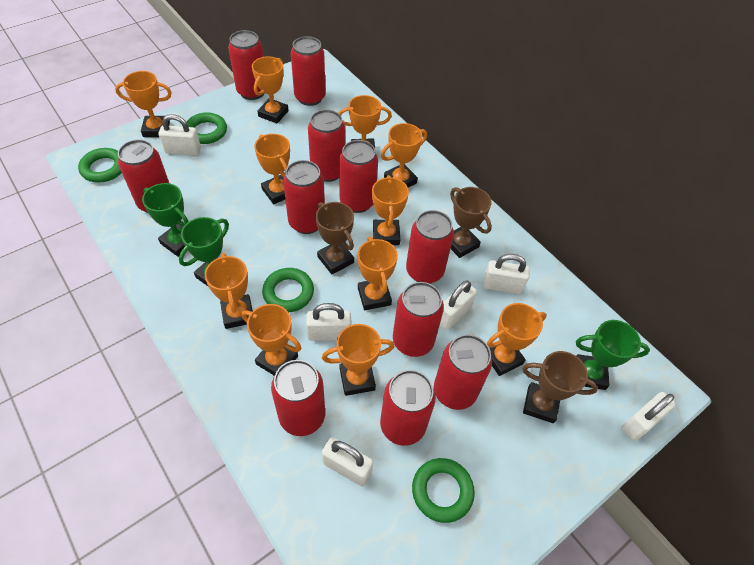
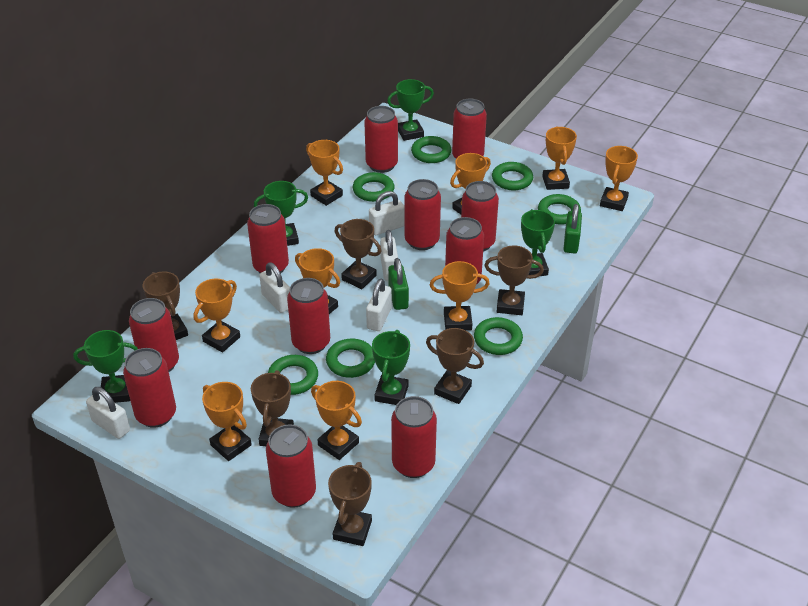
brown trophy: [316,202,354,274] [450,187,492,258] [522,351,598,423] = 3 -> [143,272,188,340] [251,370,294,446] [328,462,372,546] [334,219,381,289] [426,328,484,404] [485,246,544,315] = 6
green padlock: none = 0 -> [388,258,409,310] [564,204,582,254] = 2
green ring: [78,148,122,183] [186,112,227,144] [262,268,314,312] [412,458,475,523] = 4 -> [268,355,318,395] [326,339,375,378] [353,172,395,202] [411,136,452,163] [474,317,523,355] [492,162,533,190] [538,194,581,225] = 7
green trophy: [142,183,189,257] [179,217,229,286] [576,320,650,390] = 3 -> [73,330,138,403] [254,181,308,246] [372,330,410,405] [387,79,434,141] [521,209,555,276] = 5
orange trophy: [115,71,172,137] [205,253,253,329] [242,304,301,376] [252,56,289,123] [254,134,290,204] [322,324,395,396] [339,95,392,151] [358,236,398,310] [372,175,409,245] [381,123,427,187] [487,303,547,376] = 11 -> [194,279,240,352] [202,382,252,461] [295,248,340,314] [306,140,343,206] [311,381,362,460] [430,261,490,331] [450,153,491,214] [542,127,577,190] [600,146,638,211] = 9
white padlock: [159,114,201,156] [306,303,351,341] [322,437,373,487] [440,280,477,330] [483,254,529,294] [621,392,676,441] = 6 -> [86,387,130,439] [259,262,290,313] [366,279,392,331] [369,191,405,235] [380,230,398,281] = 5

